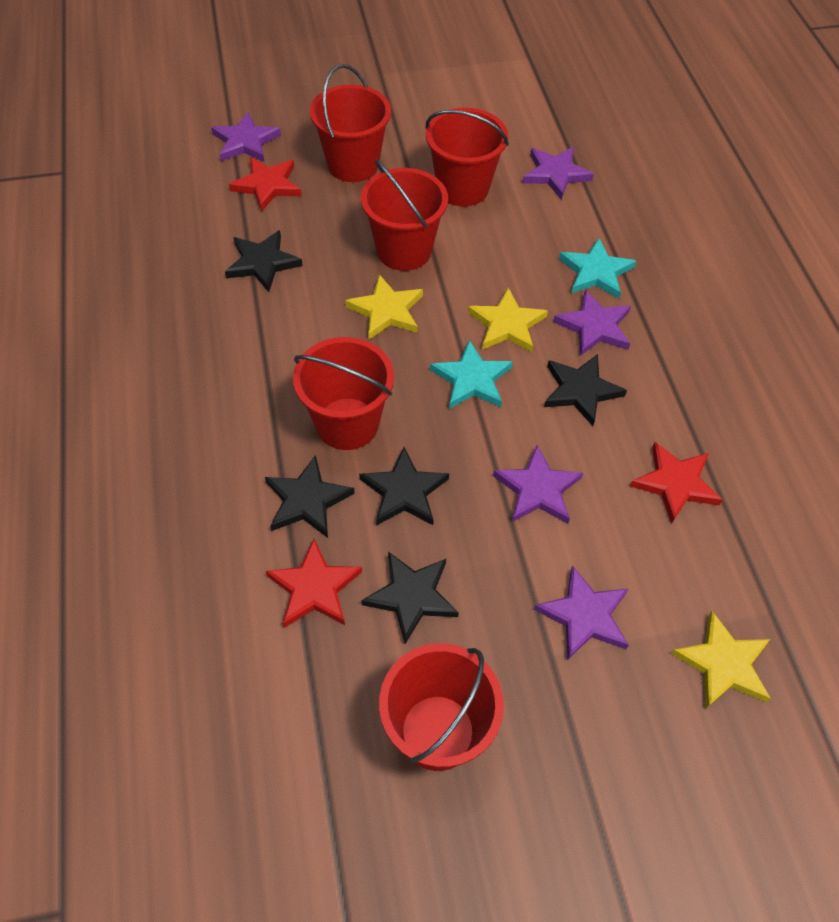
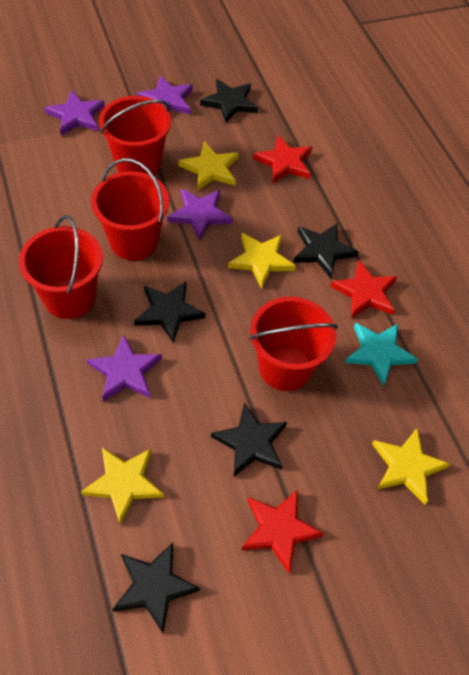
purple star: [211,112,281,162] [493,445,583,524] [522,147,594,199] [534,565,629,660] [553,290,631,356] = 5 -> [44,90,105,136] [87,334,162,402] [136,76,193,114] [167,189,233,241] = 4
red bucket: [293,337,394,450] [310,64,391,182] [361,159,448,271] [379,643,504,771] [426,108,509,206] = 5 -> [19,215,103,319] [91,158,169,260] [99,96,171,175] [249,297,338,391] = 4
turquoise star: [430,340,513,409] [559,238,636,299] = 2 -> [345,323,418,386] = 1
yellow star: [345,274,423,339] [468,288,548,352] [671,611,771,709] = 3 -> [81,447,164,525] [178,141,239,191] [228,233,296,289] [372,428,450,505] = 4

